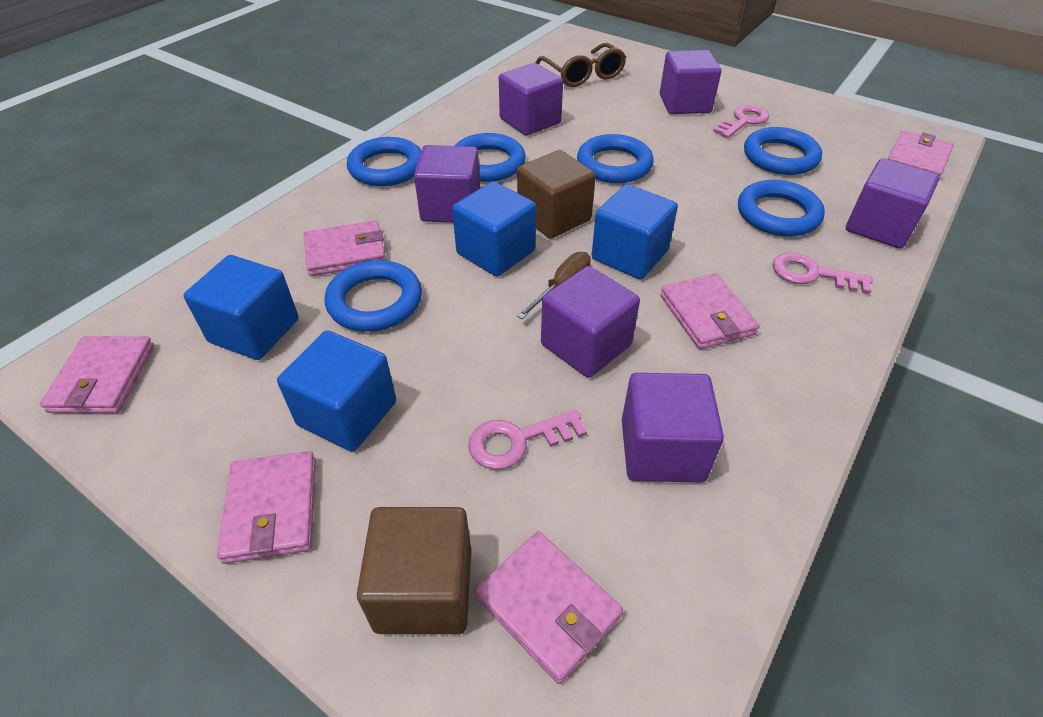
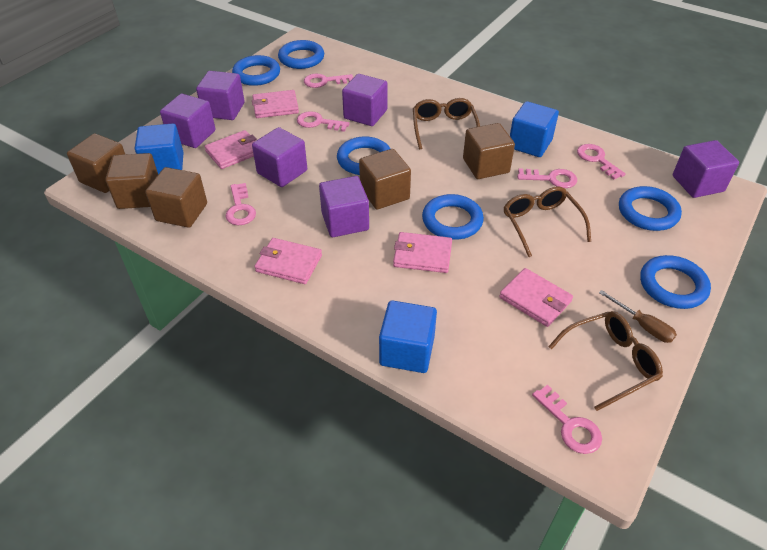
blue cube: [184,255,299,360] [277,330,396,452] [452,181,536,276] [592,184,678,279] = 4 -> [135,123,184,174] [379,300,437,373] [510,101,559,157] = 3
brown cube: [357,507,471,634] [517,150,596,239] = 2 -> [67,133,125,193] [105,153,158,209] [145,167,207,228] [359,149,411,209] [463,123,515,179] = 5
brown glasses: [535,43,626,87] = 1 -> [413,98,480,150] [504,186,591,257] [548,311,663,411] = 3
pink key: [468,410,587,470] [713,105,769,138] [773,253,873,294] = 3 -> [225,183,256,225] [297,111,350,132] [304,74,353,88] [517,168,577,188] [532,384,602,454] [577,144,626,180] = 6
pink wallet: [40,336,154,413] [217,451,316,564] [304,220,386,276] [475,531,623,684] [660,273,760,349] [888,130,954,179] = 6 -> [204,130,257,169] [252,90,299,118] [254,238,322,284] [393,232,452,273] [499,268,573,327] = 5

